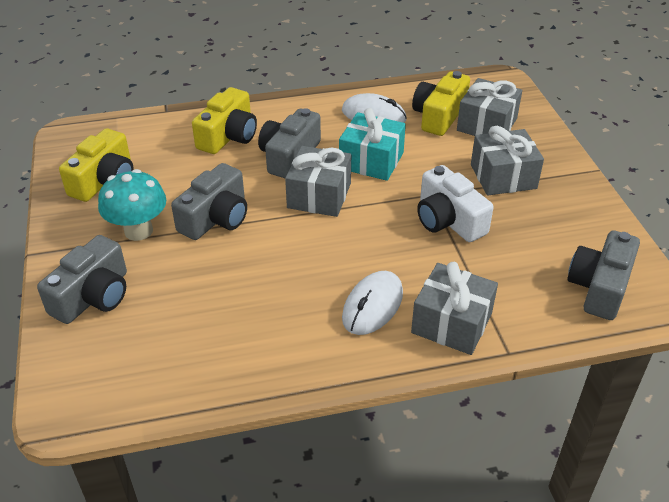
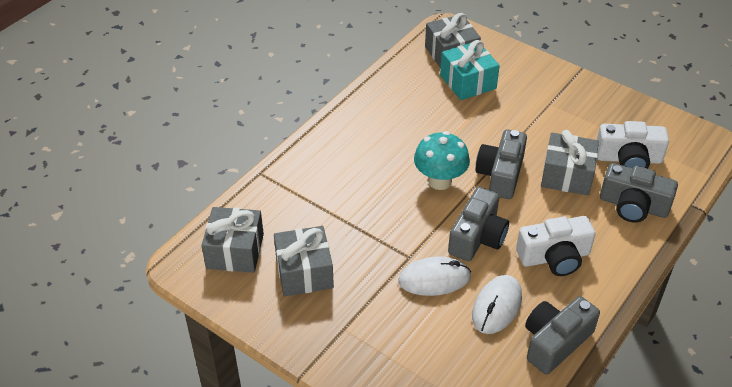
white camera: [417,165,494,242] = 1 -> [516,216,595,276] [597,121,669,169] = 2
yellow camera: [59,128,134,202] [192,87,257,154] [412,71,470,136] = 3 -> none = 0

